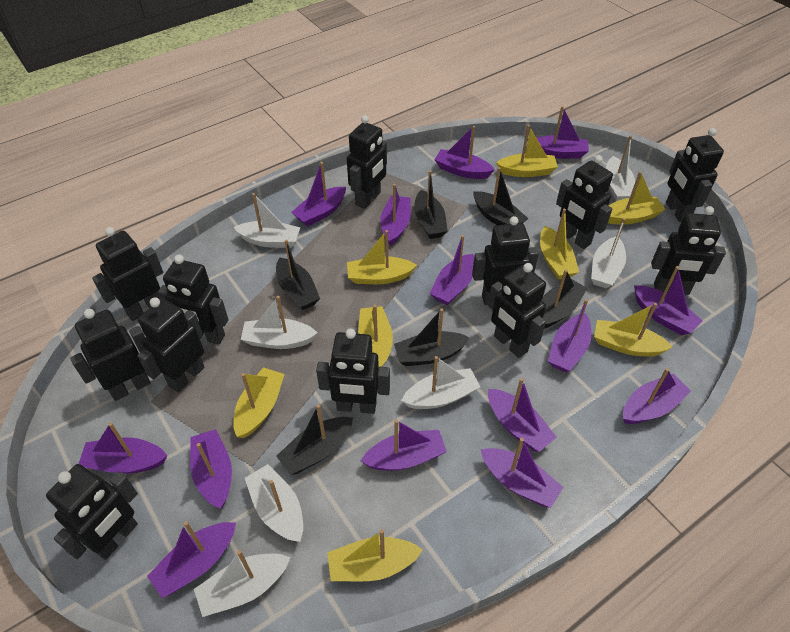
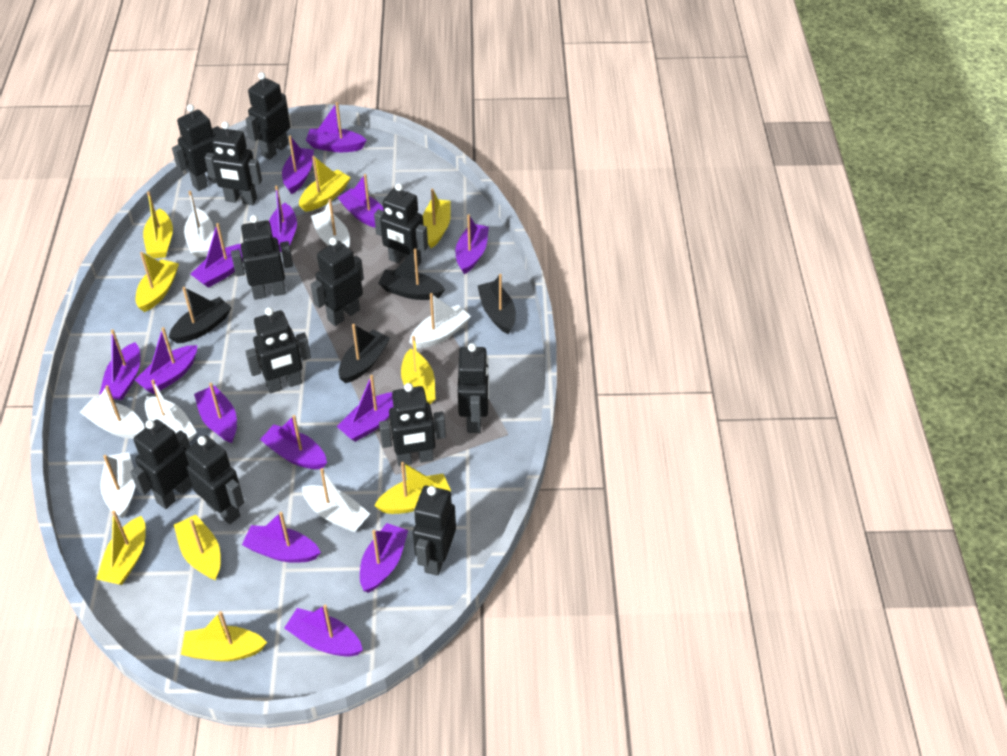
black boat: [276,239,320,310] [276,404,353,475] [394,308,470,366] [414,170,448,239] [473,167,528,225] [541,269,587,329] = 6 -> [169,287,232,343] [339,324,390,383] [378,248,445,300] [478,274,516,334] = 4
yellow boat: [233,368,285,438] [327,529,423,582] [347,230,417,284] [358,305,393,367] [496,125,558,177] [540,209,579,279] [594,303,673,356] [608,171,666,224] = 8 -> [96,510,146,585] [136,252,179,312] [143,191,173,258] [174,515,221,580] [181,611,267,661] [299,156,351,212] [374,462,451,514] [401,336,435,404] [423,189,451,248] = 9

